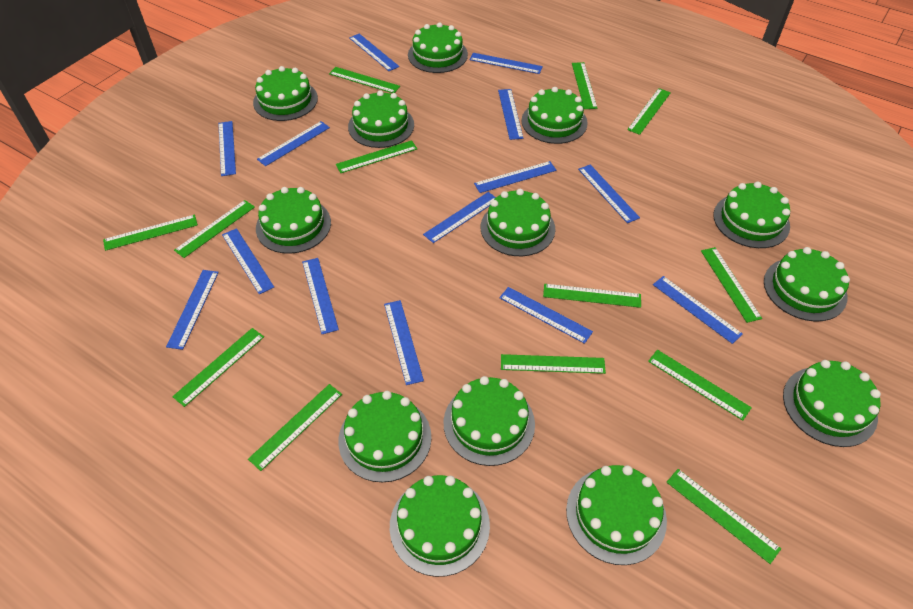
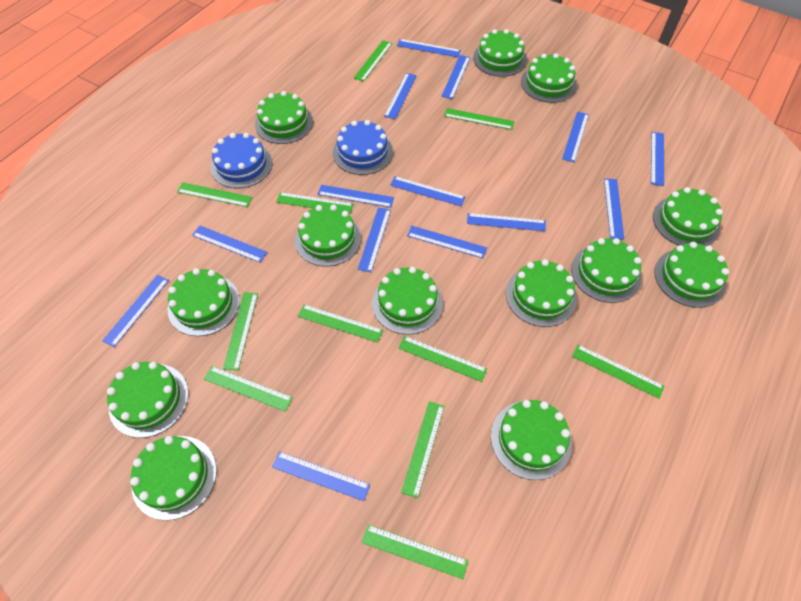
blue cake: none = 0 -> [211,133,272,188] [333,120,393,175] = 2
green ruler: [103,215,198,251] [172,328,264,407] [174,200,255,258] [248,384,342,471] [329,67,400,93] [336,140,417,173] [501,354,606,374] [543,284,641,308] [572,62,597,109] [627,88,671,135] [648,350,752,421] [667,469,781,564] [701,247,762,323] = 13 -> [177,182,252,207] [204,366,293,412] [223,292,258,371] [276,192,354,214] [298,304,383,343] [354,40,392,82] [362,525,468,579] [399,336,487,382] [401,402,444,498] [444,108,514,130] [572,344,664,399] = 11

